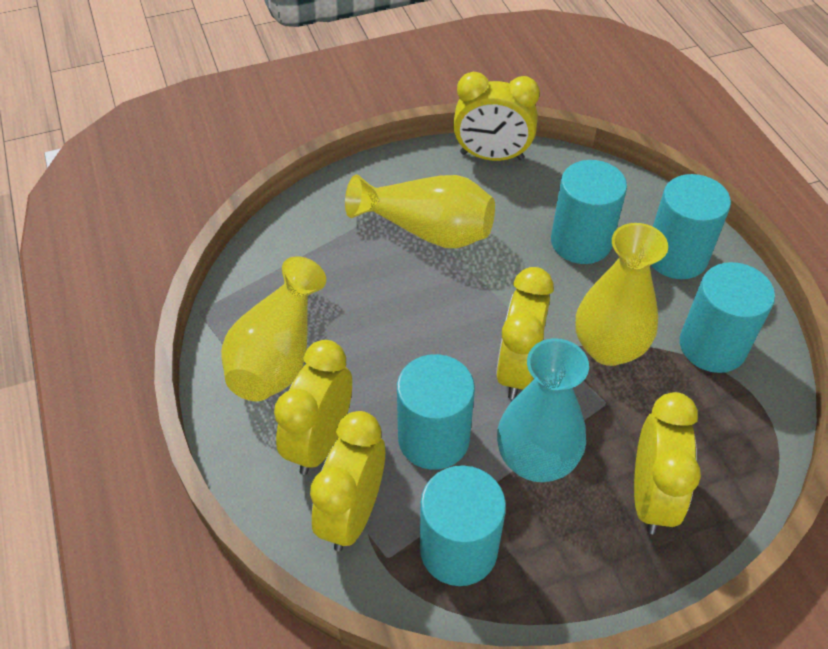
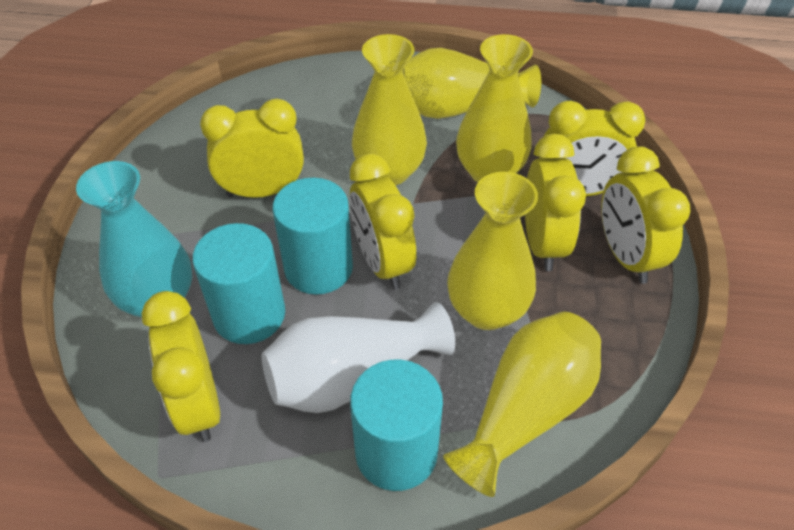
turquoise cylinder: [397,354,475,470] [420,466,506,586] [551,160,627,264] [651,174,731,279] [680,262,775,373] = 5 -> [192,223,285,344] [272,178,353,295] [350,360,443,491] = 3
white vase: none = 0 -> [262,302,455,413] = 1
yellow clock: [274,340,352,475] [310,411,385,551] [453,72,540,161] [496,267,554,399] [634,392,701,534] = 5 -> [141,291,220,442] [200,99,304,198] [349,153,416,290] [525,134,586,271] [539,101,645,196] [601,146,691,284] = 6
yellow vase: [221,256,326,401] [345,174,495,248] [576,223,668,366] = 3 -> [352,34,427,185] [402,48,541,119] [443,311,601,497] [447,172,538,330] [456,34,533,182] = 5

